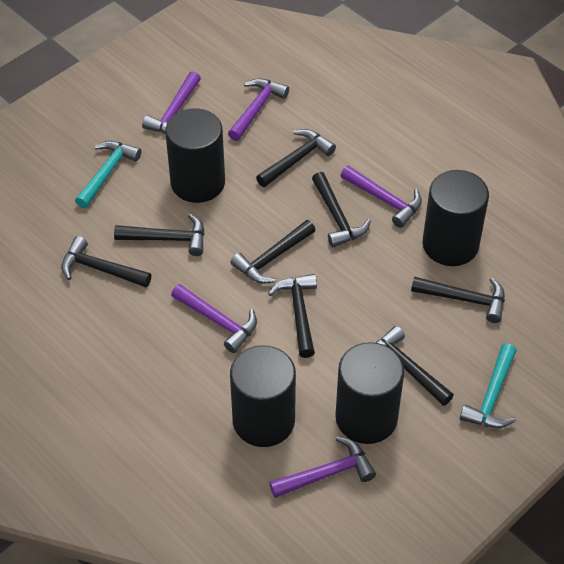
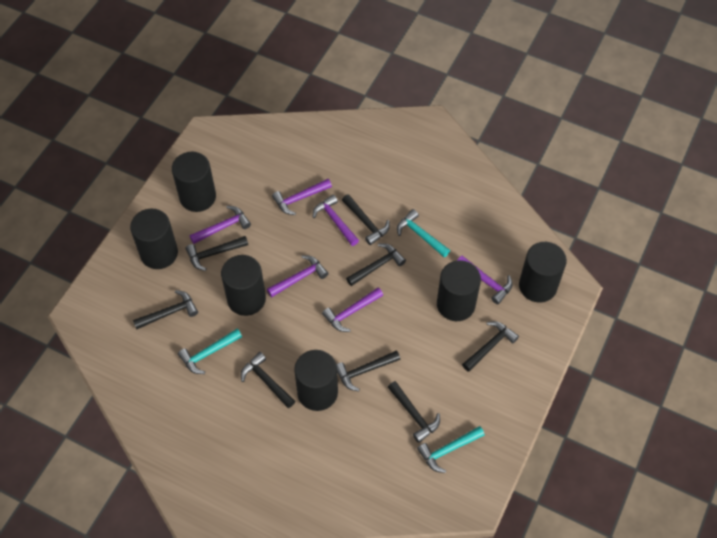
black cylinder: [165,108,225,203] [230,345,296,447] [335,342,404,444] [422,170,489,266] = 4 -> [130,209,178,269] [172,152,216,212] [221,255,266,316] [294,350,338,411] [437,260,481,321] [519,242,567,303] = 6
purple hammer: [142,71,201,134] [171,284,257,353] [228,79,289,141] [269,437,376,498] [340,165,422,228] = 5 -> [190,206,251,244] [267,255,328,297] [272,179,332,215] [313,194,359,246] [322,288,383,332] [457,256,513,305] = 6
turquoise hammer: [75,141,141,208] [460,343,516,428] = 2 -> [178,329,242,374] [397,209,450,257] [417,426,485,473] = 3

